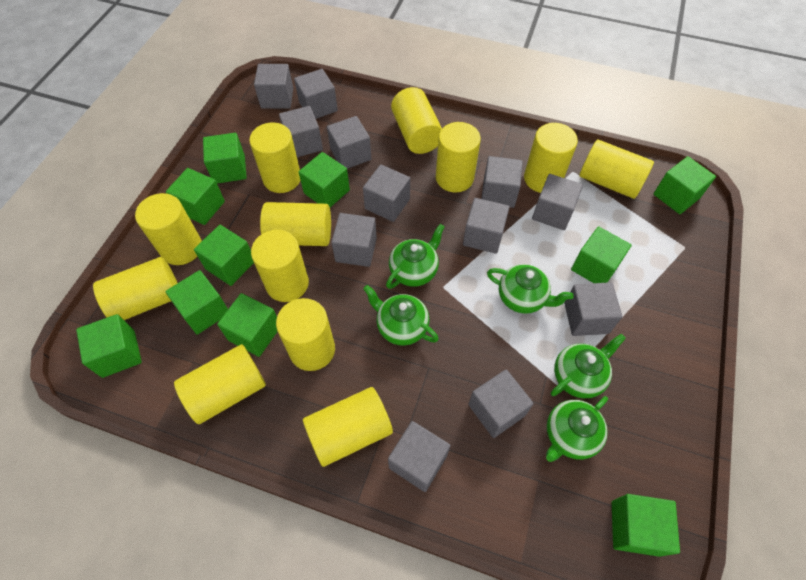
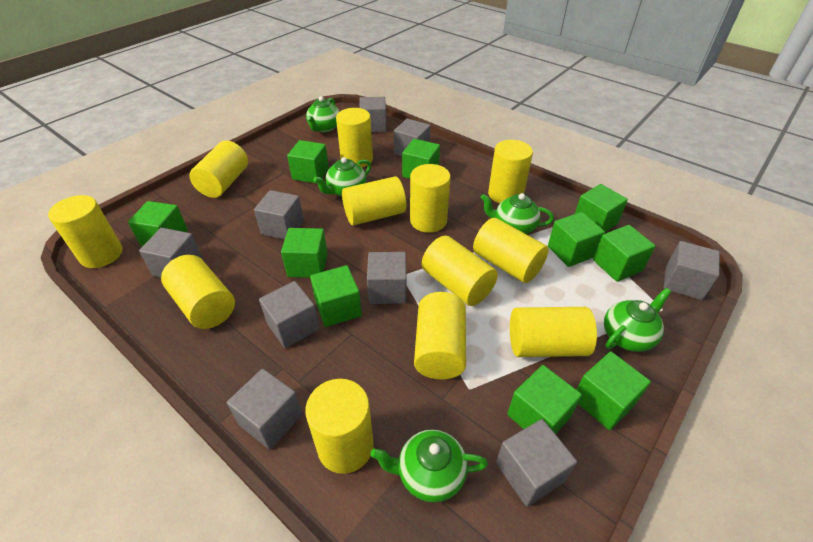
grey cube: [254,64,293,109] [279,106,323,157] [294,69,338,119] [327,116,371,169] [331,213,377,267] [363,165,410,222] [388,421,450,492] [463,198,510,254] [468,369,534,438] [481,156,523,208] [532,174,583,230] [564,282,622,336] = 12 -> [139,228,202,278] [227,369,303,450] [254,190,304,239] [259,281,319,348] [360,97,387,132] [367,252,406,304] [394,118,431,156] [496,419,577,507] [664,241,720,300] = 9

